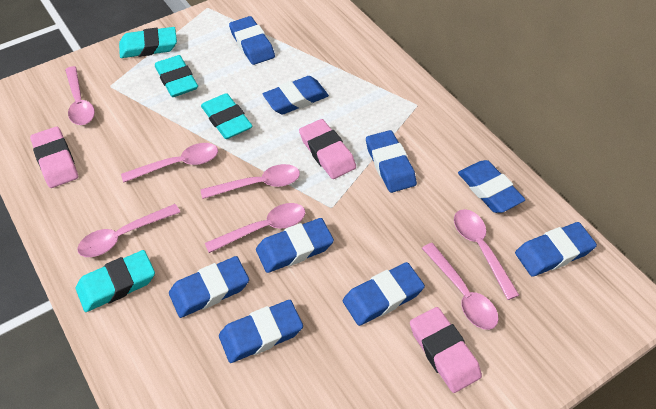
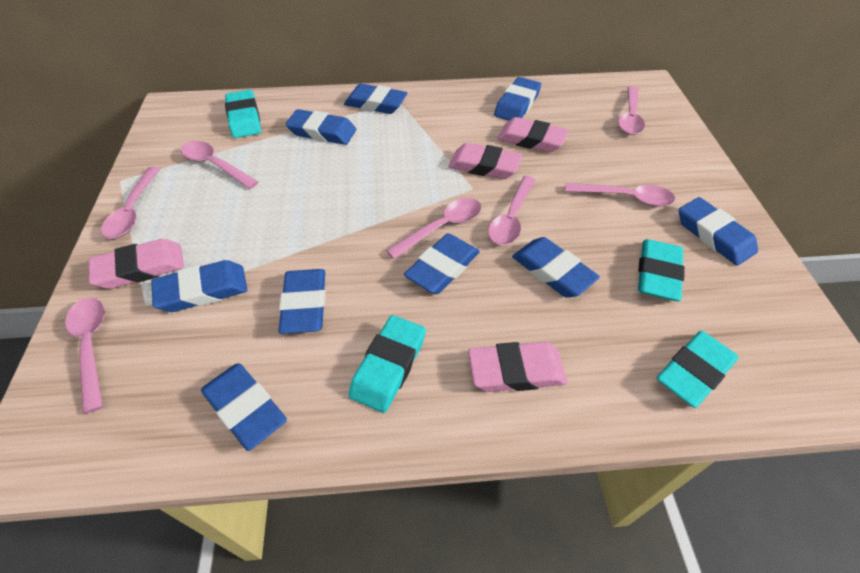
pink eraser: [30,127,78,188] [299,119,356,179] [410,307,482,393] = 3 -> [89,239,184,289] [449,143,522,179] [468,342,567,392] [497,117,569,153] = 4

